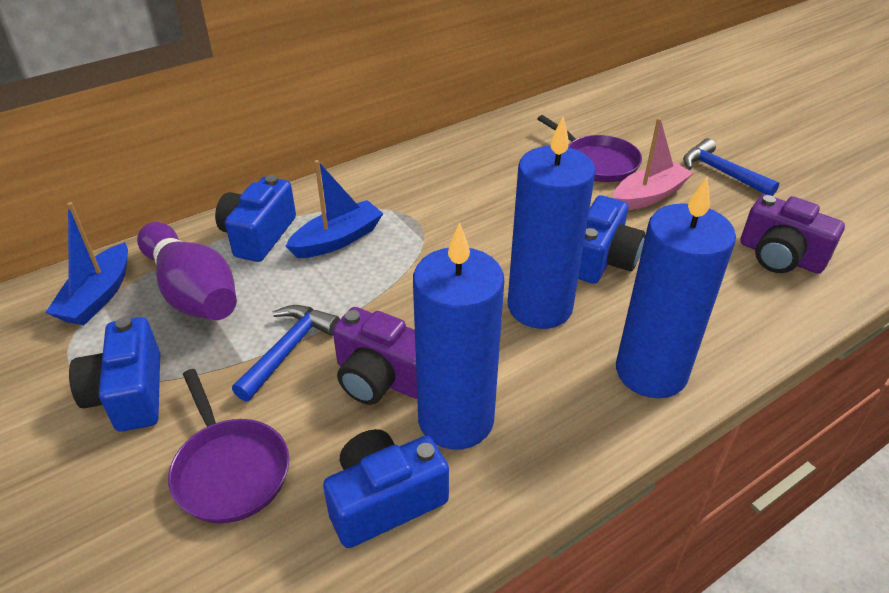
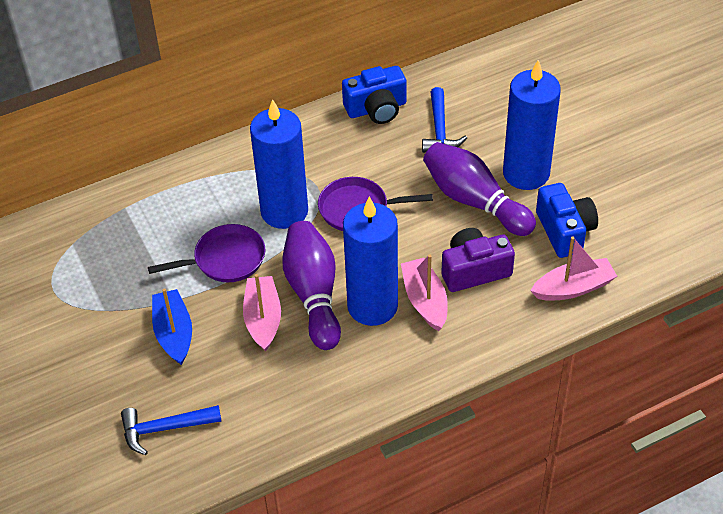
blue boat: [45,202,128,325] [285,160,383,258] = 2 -> [152,288,192,365] = 1
blue camera: [69,317,160,432] [215,175,296,262] [323,429,449,548] [578,195,645,284] = 4 -> [342,66,407,124] [536,183,598,258] = 2
pink boat: [614,118,693,210] = 1 -> [243,274,281,352] [401,255,448,331] [531,237,617,301] = 3
purple bowling pin: [137,222,237,320] = 1 -> [282,221,341,350] [423,142,536,236] = 2
purple camera: [333,307,417,405] [740,194,845,274] = 2 -> [441,228,515,292] = 1

